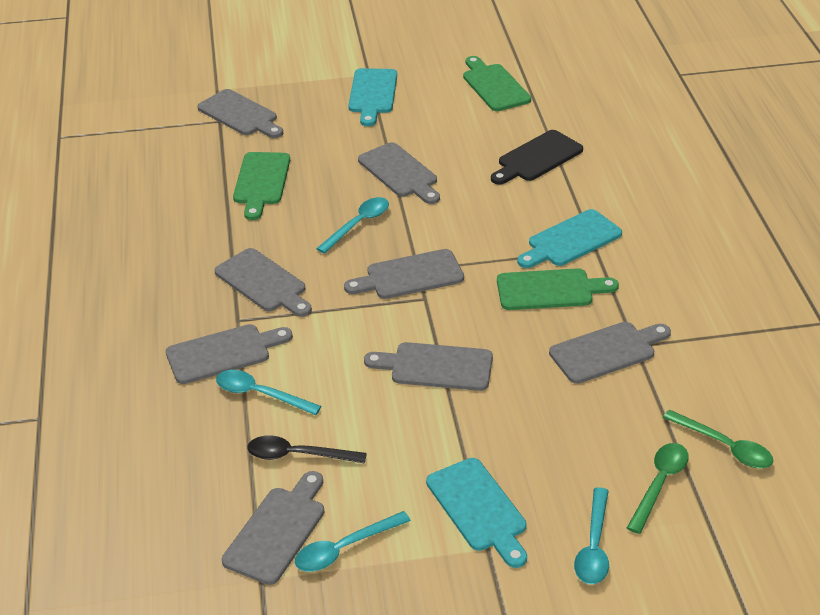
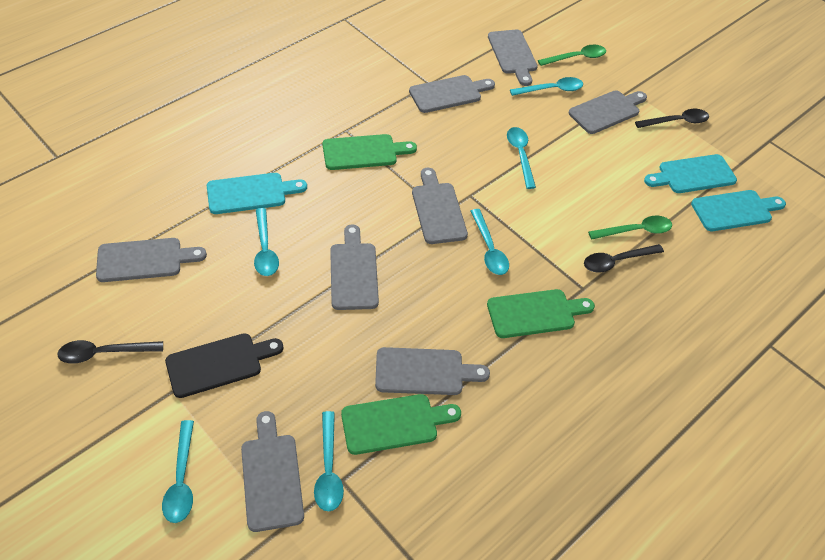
black spoon: [247,435,367,464] = 1 -> [57,340,163,364] [584,244,664,272] [635,109,709,128] = 3
turquoise spoon: [216,370,322,415] [294,511,411,572] [316,197,389,254] [574,487,609,584] = 4 -> [162,420,194,523] [254,208,279,276] [314,411,344,511] [470,209,509,275] [507,127,536,189] [510,77,583,96] = 6

